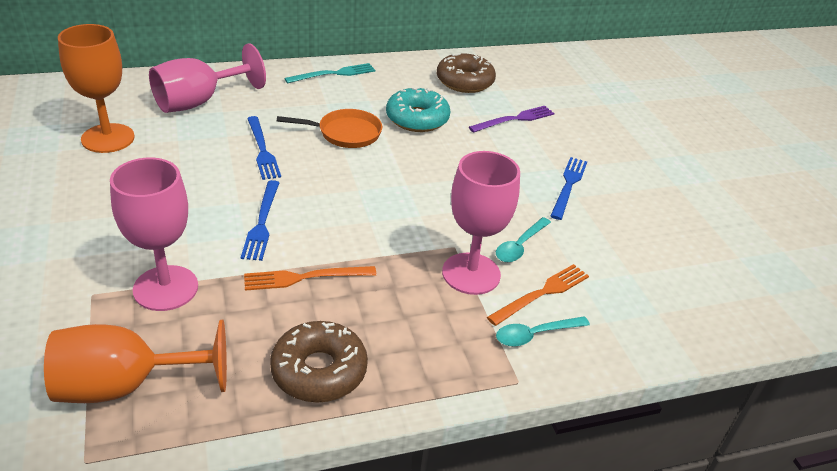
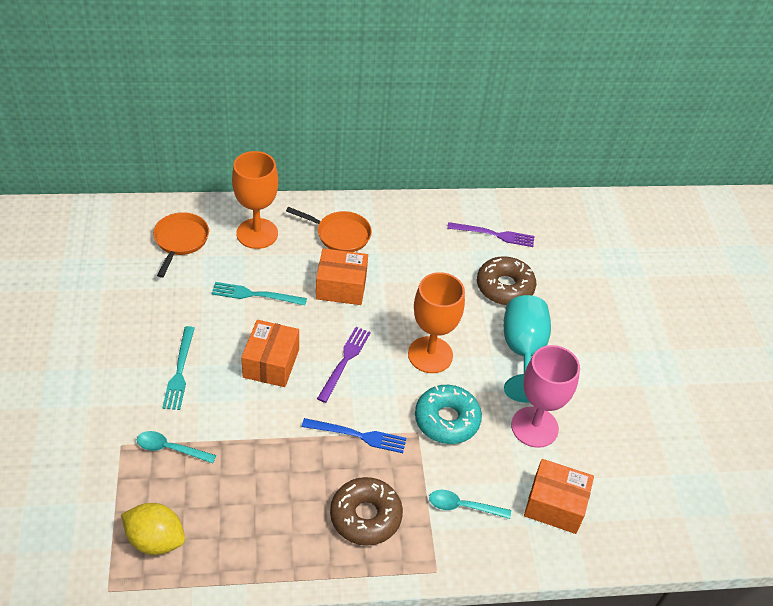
blue fork: [241,180,279,261] [247,116,281,180] [551,157,587,220] = 3 -> [302,418,406,453] = 1
orange box: none = 0 -> [241,320,299,387] [316,248,368,305] [524,459,594,534] = 3
orange fork: [244,266,377,291] [487,264,589,326] = 2 -> none = 0
orange pan: [277,109,382,148] = 1 -> [153,212,209,278] [286,207,372,252] = 2
pink goblet: [110,158,198,311] [149,43,266,113] [442,151,520,295] = 3 -> [511,345,580,448] = 1
purple fork: [469,106,555,133] = 1 -> [317,327,371,403] [447,222,535,247] = 2
turquoise fork: [284,63,375,83] = 1 -> [162,326,195,410] [211,282,307,305] = 2
turquoise goblet: none = 0 -> [503,295,551,403] = 1
yellow lemon: none = 0 -> [121,503,185,555] = 1

